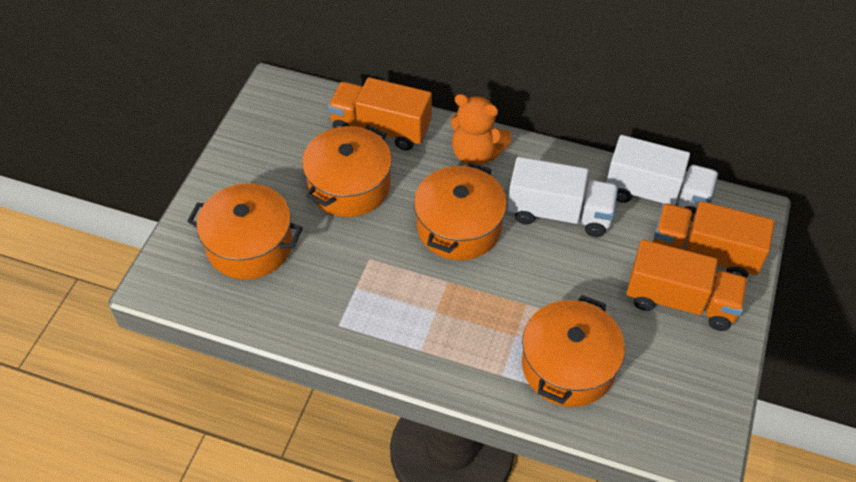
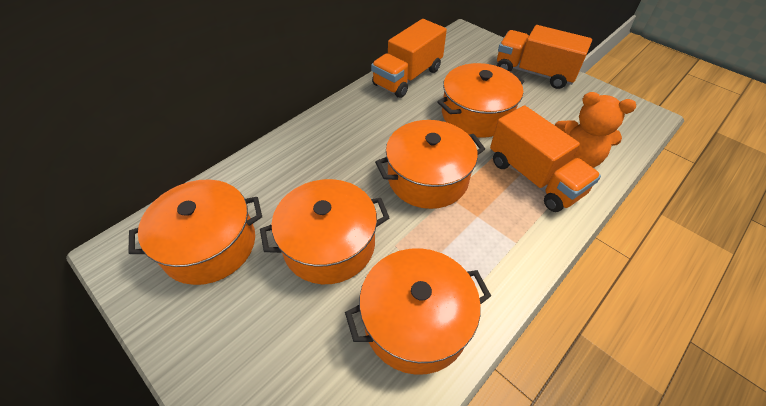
orange pot: [187,183,303,279] [302,125,392,217] [414,162,507,260] [522,295,625,407] = 4 -> [128,179,262,285] [260,179,389,284] [345,248,491,375] [375,120,485,209] [437,63,525,138] = 5
white truck: [507,157,618,237] [606,135,718,221] = 2 -> none = 0

